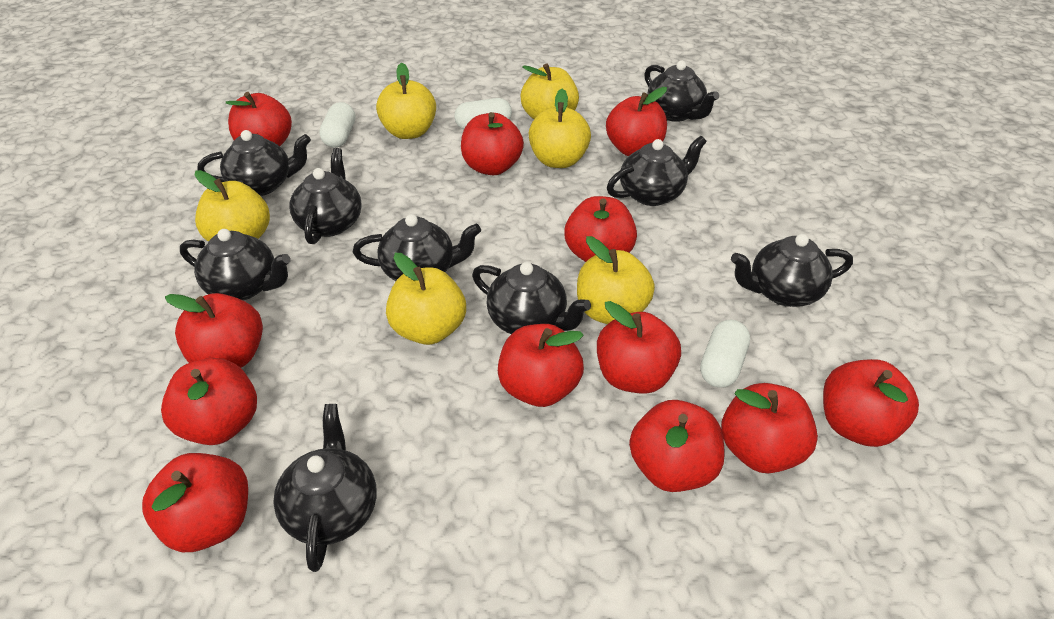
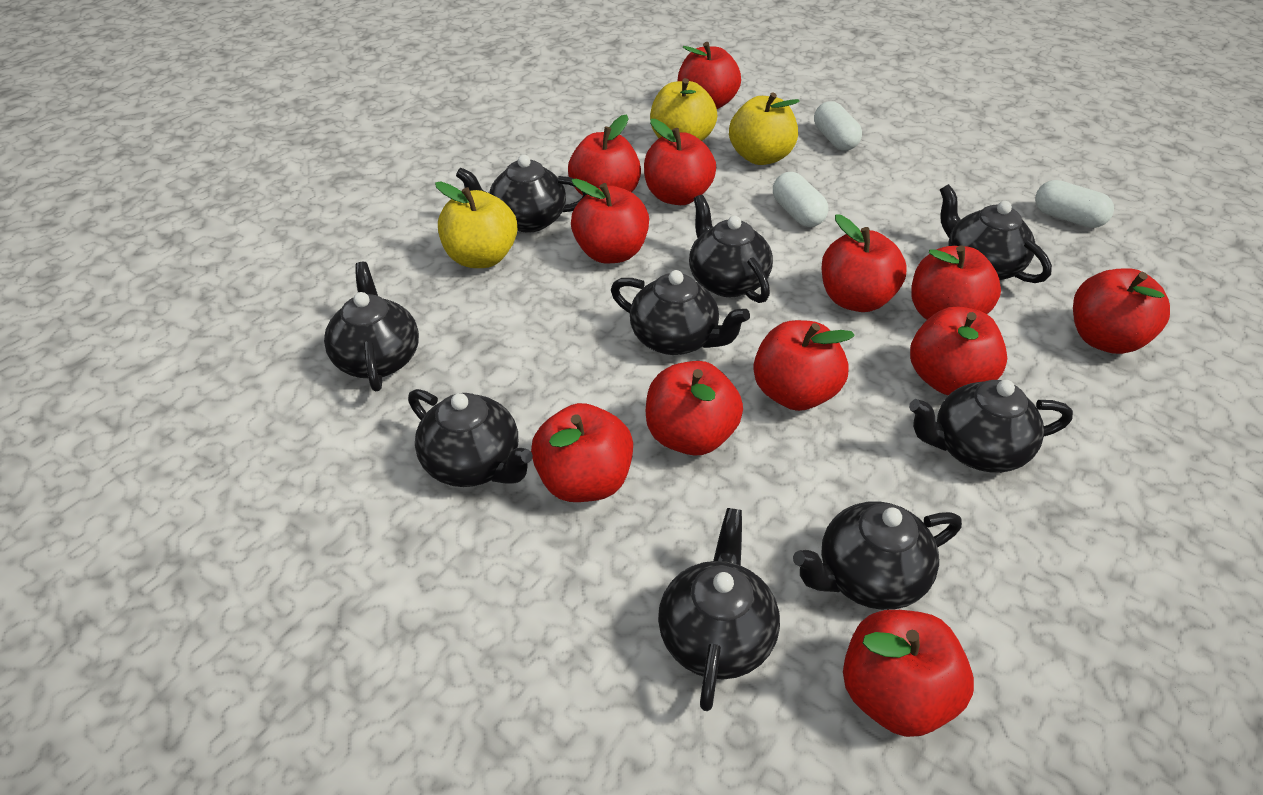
yellow apple: [195,170,270,242] [376,63,436,139] [386,253,466,345] [521,63,579,119] [529,89,591,168] [577,236,655,324] = 6 -> [435,182,517,268] [650,78,717,141] [729,92,800,165] = 3

